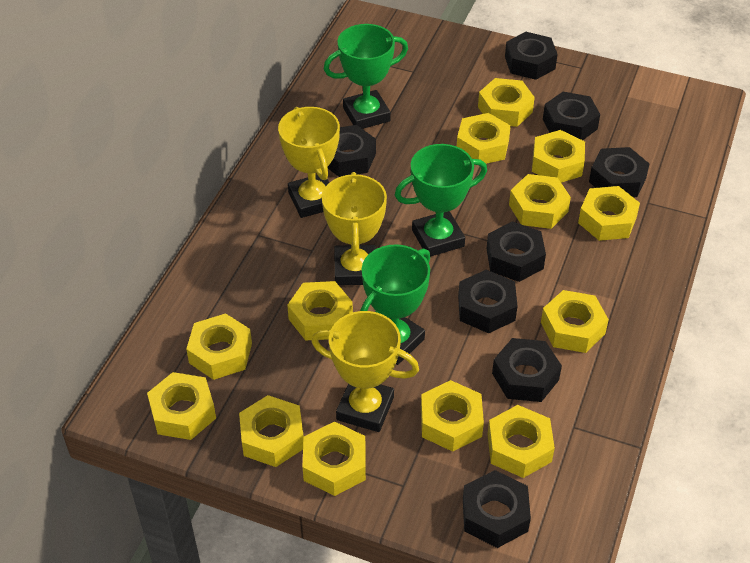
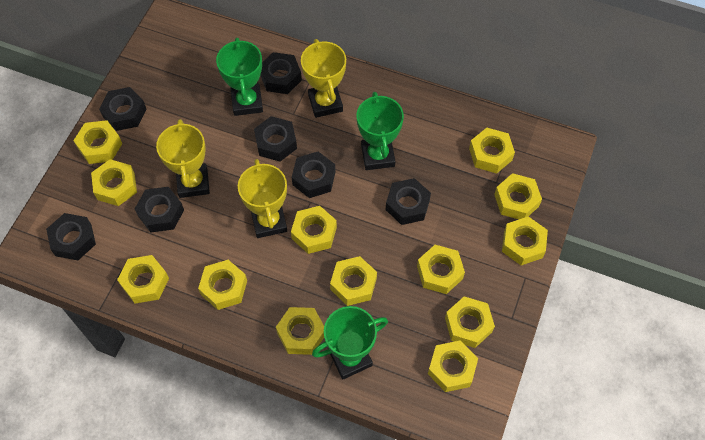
black nut: [328,125,376,177] [458,270,517,333] [463,470,531,548] [486,221,546,282] [492,338,562,402] [505,32,558,80] [543,92,600,140] [589,147,649,197] = 8 -> [46,213,96,260] [99,87,146,131] [135,187,184,233] [254,116,297,162] [260,52,302,94] [292,152,335,198] [386,178,431,225] = 7

